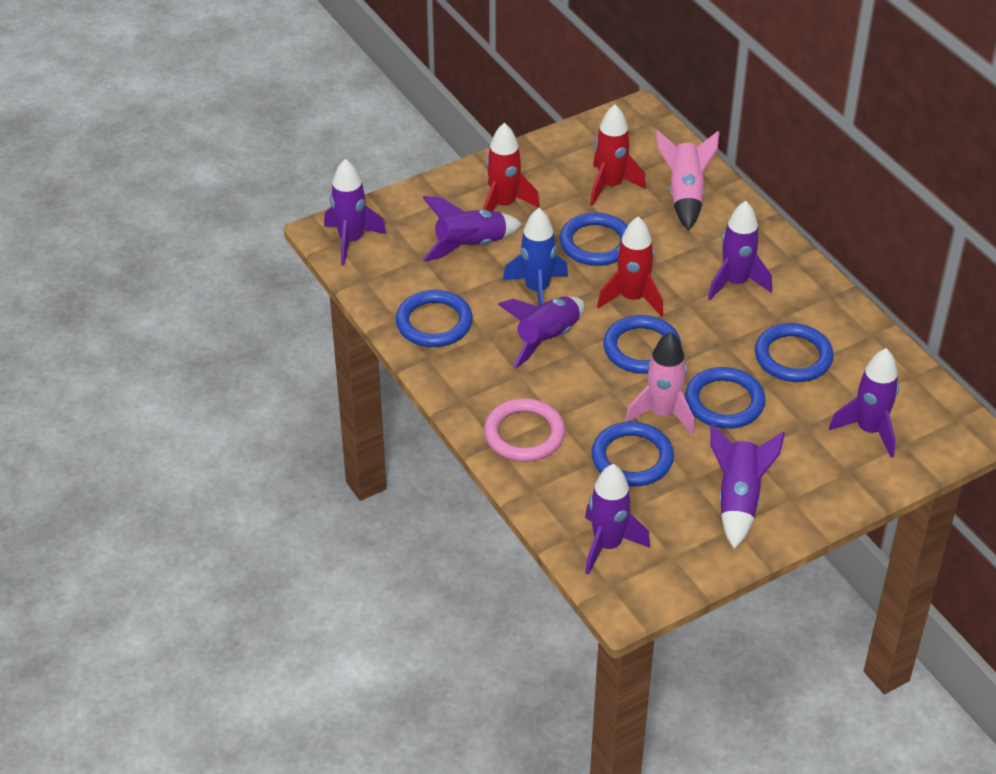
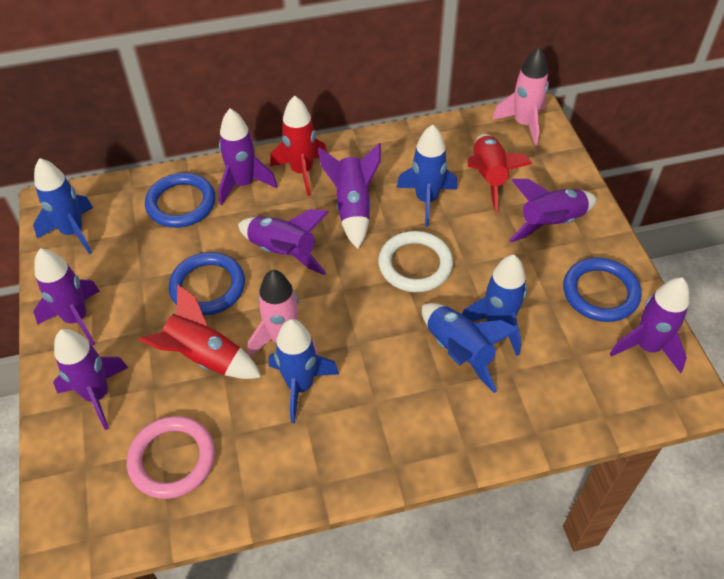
blue ring: [396,290,473,347] [560,212,628,266] [591,422,674,486] [603,315,681,374] [685,367,766,429] [755,323,833,382] = 6 -> [145,173,215,228] [169,252,245,315] [563,257,642,322] = 3
blue rocket: [503,208,568,306] = 1 -> [33,158,93,254] [269,319,339,423] [397,124,457,227] [422,303,520,393] [462,255,527,356] = 5
white ring: none = 0 -> [378,231,453,292] = 1

